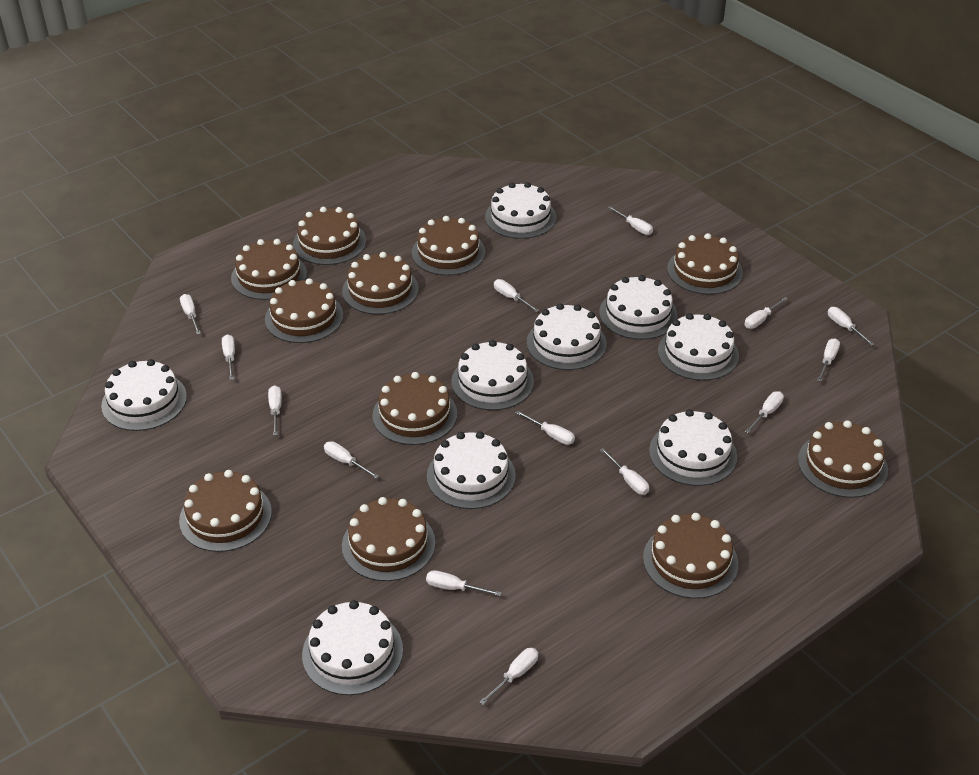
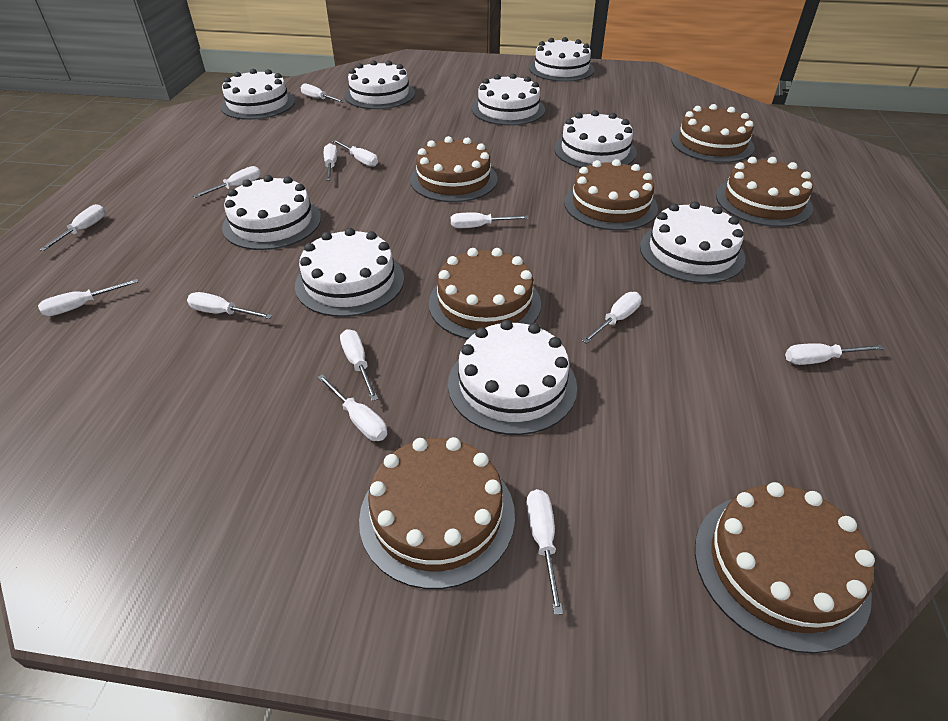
brown cake: [179,470,272,552] [231,239,307,300] [265,278,343,343] [293,207,366,265] [342,252,419,315] [342,497,435,581] [372,372,457,445] [412,216,485,276] [643,513,738,599] [667,233,743,295] [798,420,888,498] = 11 -> [359,437,515,589] [410,136,497,202] [429,248,541,339] [564,159,658,231] [671,104,755,163] [695,482,875,654] [716,157,813,227] = 7
white screwdriver: [180,294,201,335] [222,334,235,380] [268,385,282,436] [324,441,379,479] [426,570,502,596] [479,648,538,705] [494,279,539,312] [516,411,575,445] [600,448,649,495] [607,206,653,235] [744,297,788,329] [745,391,784,433] [817,338,840,382] [828,307,875,346] = 14 -> [38,279,139,316] [40,204,105,251] [187,292,273,319] [193,166,261,198] [300,83,345,103] [317,374,387,441] [324,143,337,181] [332,140,378,167] [340,329,378,401] [451,213,529,228] [526,489,563,615] [582,292,642,344] [785,343,884,365] = 13

